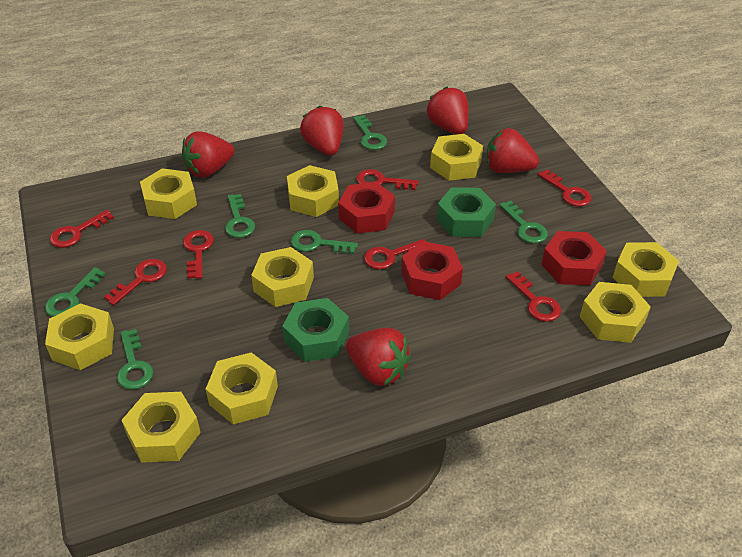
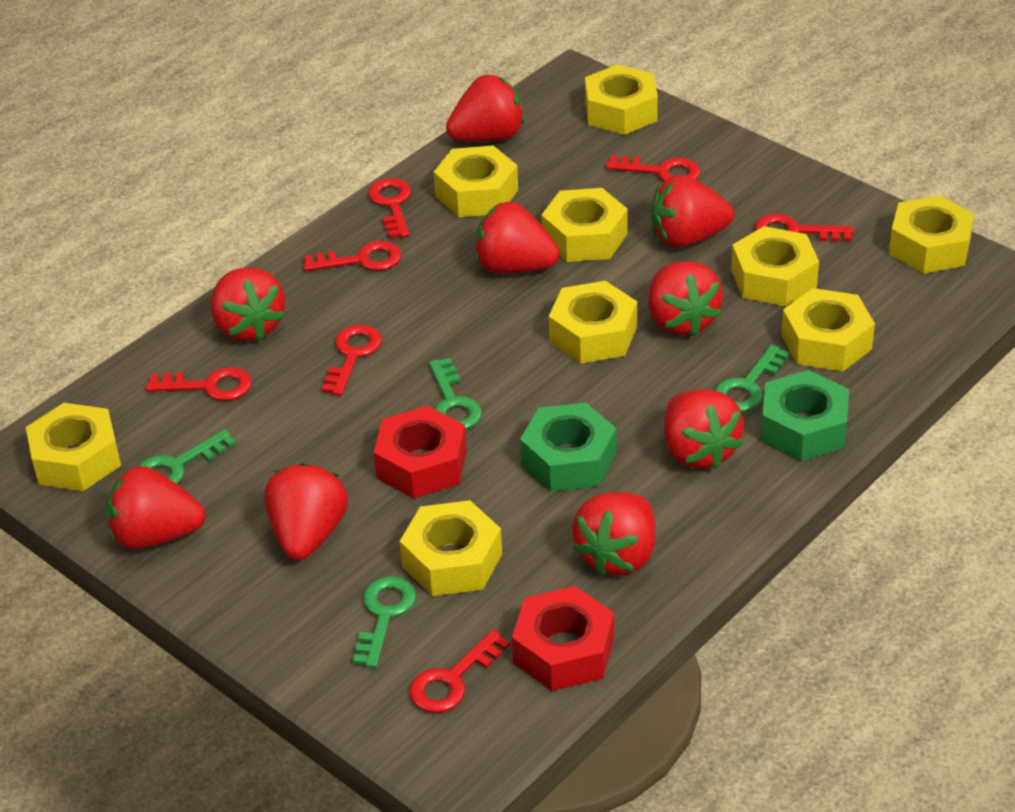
green key: [45,267,105,317] [117,329,153,390] [225,194,255,238] [291,230,358,254] [353,115,387,150] [499,201,548,244] = 6 -> [139,429,236,484] [353,576,416,668] [429,358,482,430] [715,345,789,412] = 4
red nut: [338,182,395,234] [401,241,463,300] [541,231,607,285] = 3 -> [374,406,467,499] [512,586,614,691] = 2
red strawberry: [182,131,234,178] [300,106,344,156] [346,328,411,386] [427,87,469,134] [487,128,539,173] = 5 -> [105,466,206,550] [211,267,285,341] [264,462,348,560] [446,75,525,142] [475,202,560,274] [572,492,656,576] [648,261,723,336] [651,175,734,248] [664,389,744,469] = 9

